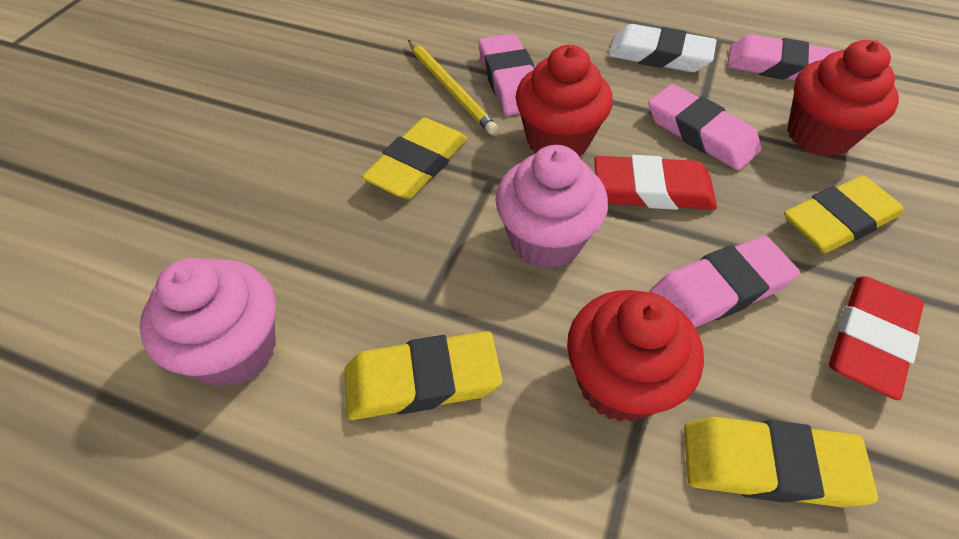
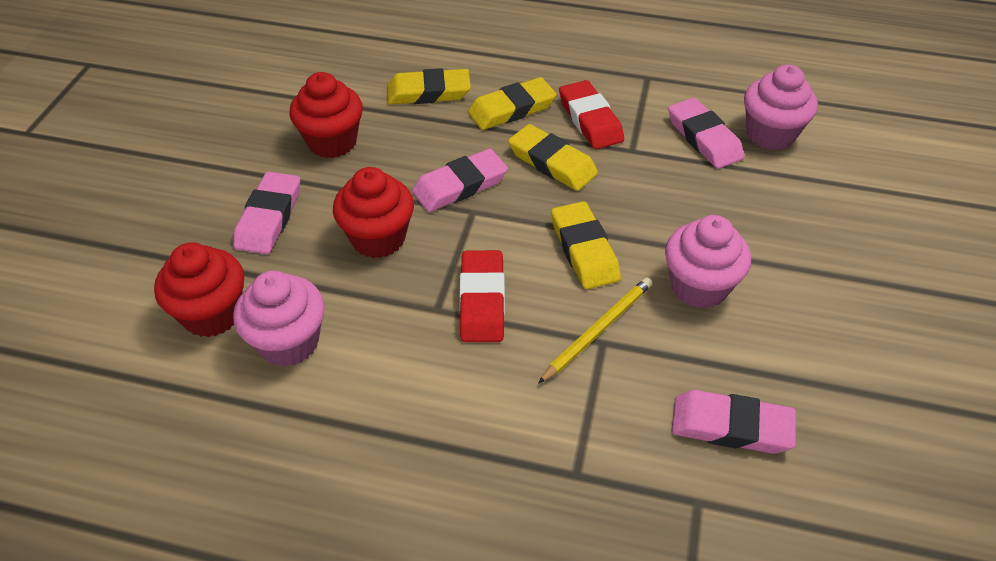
pink cupcake: [140,258,276,387] [496,145,608,269] = 2 -> [233,271,325,367] [665,215,751,309] [744,65,818,150] = 3
white eraser: [608,24,717,72] = 1 -> none = 0

